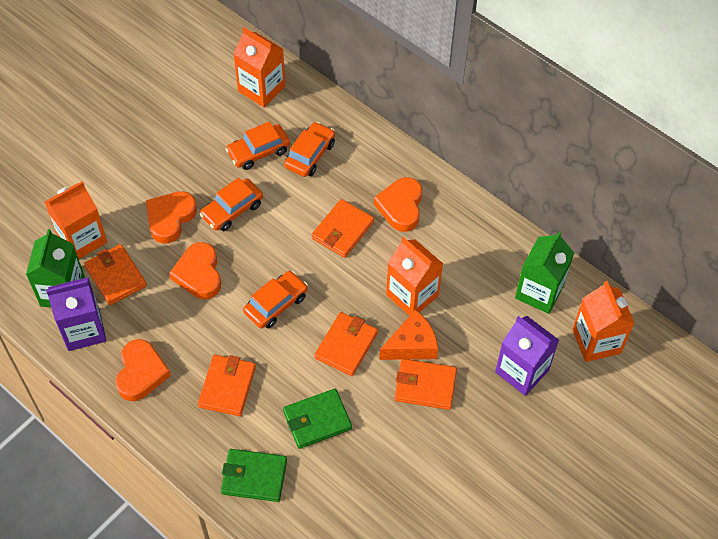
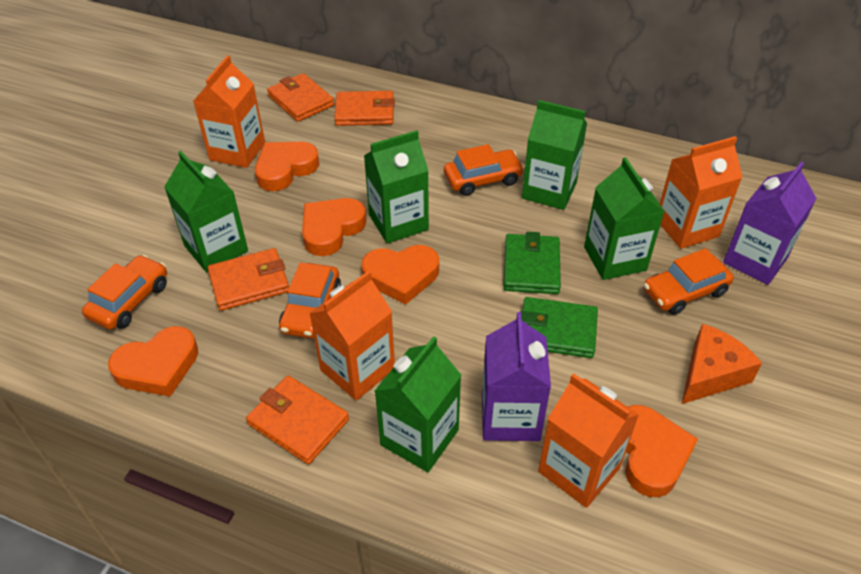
green carton: [26,229,85,307] [515,231,574,314] = 2 -> [164,151,248,272] [364,130,429,243] [375,336,461,472] [522,100,587,210] [584,157,665,280] = 5
orange heart: [116,339,171,401] [146,191,197,244] [169,242,221,299] [374,177,422,232] = 4 -> [108,326,198,397] [255,142,319,191] [302,198,366,256] [361,245,439,305] [625,405,698,497] = 5
orange wallet: [84,244,147,305] [198,355,256,416] [312,199,374,258] [314,312,378,376] [395,359,457,410] = 5 -> [208,248,289,311] [246,375,349,464] [267,73,334,122] [334,91,395,126] = 4

